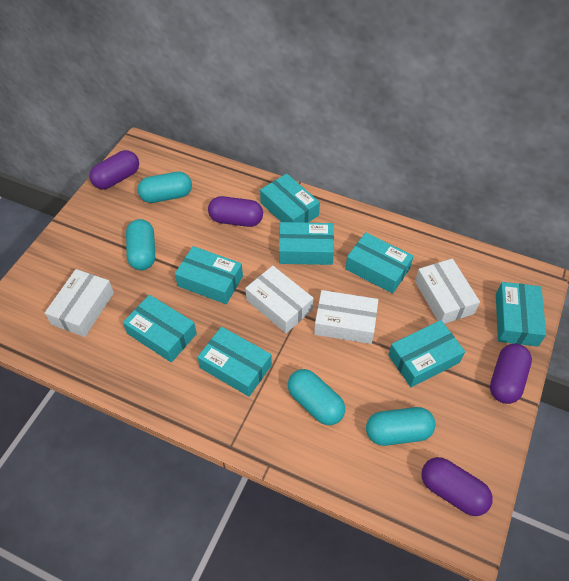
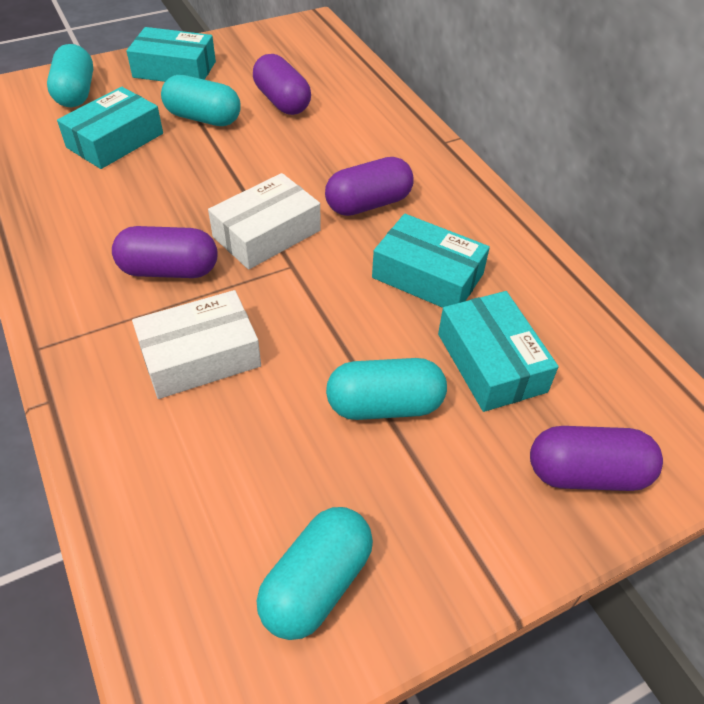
turquoise box: [123,295,197,363] [175,246,243,304] [197,327,272,397] [260,173,320,223] [279,222,334,265] [345,232,413,294] [388,320,465,387] [496,282,546,347] = 8 -> [57,87,163,169] [126,27,216,82] [372,214,490,308] [438,291,558,412] = 4
white box: [45,269,114,337] [245,266,314,333] [314,290,378,344] [415,259,480,324] = 4 -> [132,290,261,399] [208,173,321,270] = 2

